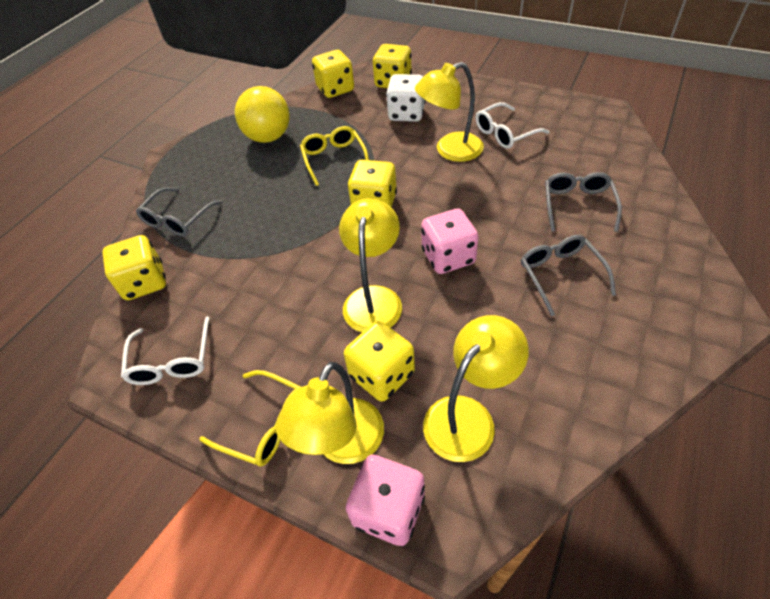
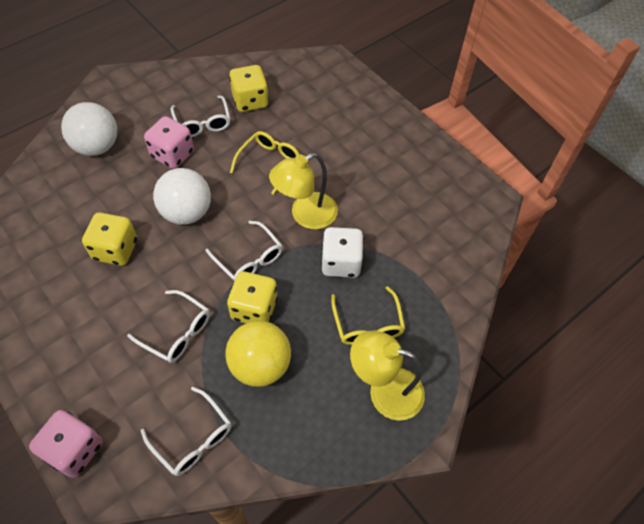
grey glasses: [136,187,223,236] [521,235,616,316] [545,172,622,232] = 3 -> none = 0
white ball: none = 0 -> [61,102,117,156] [153,168,211,225] = 2
white glasses: [121,316,210,385] [476,102,550,149] = 2 -> [127,290,210,363] [141,387,231,476] [171,96,231,137] [205,221,282,282] = 4
yellow dice: [102,235,166,300] [312,50,354,98] [344,321,415,402] [348,160,397,207] [373,44,412,88] = 5 -> [82,212,137,266] [227,271,278,323] [229,65,269,112] = 3
yellow lamp: [276,362,384,464] [339,198,402,333] [415,62,484,162] [423,315,529,462] = 4 -> [269,153,338,230] [350,331,425,421] = 2

